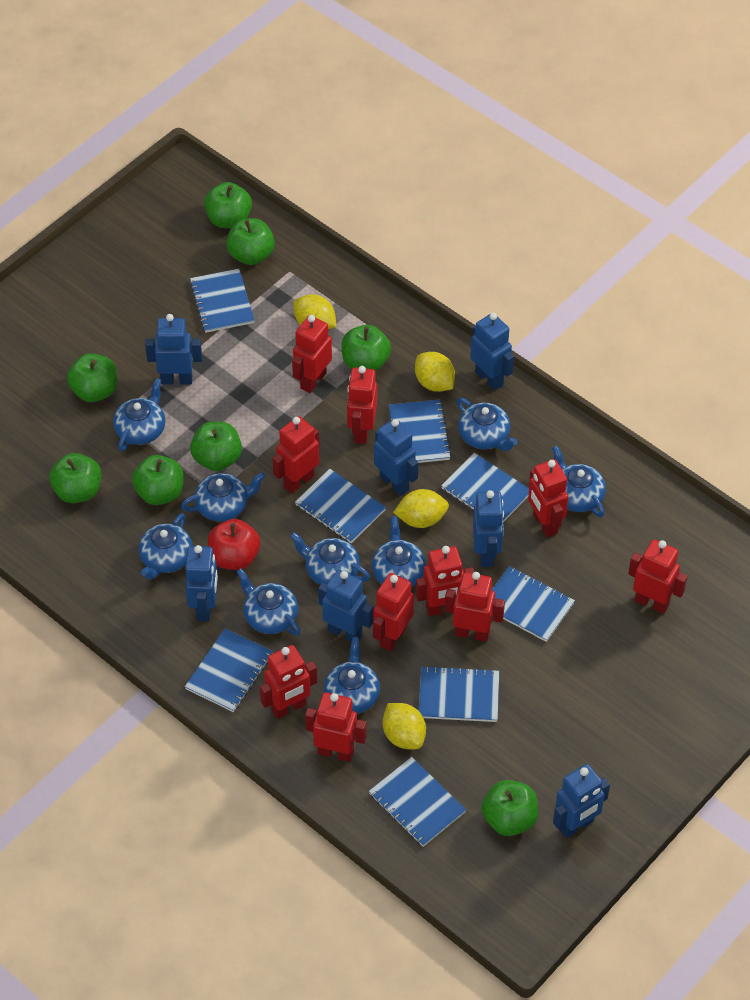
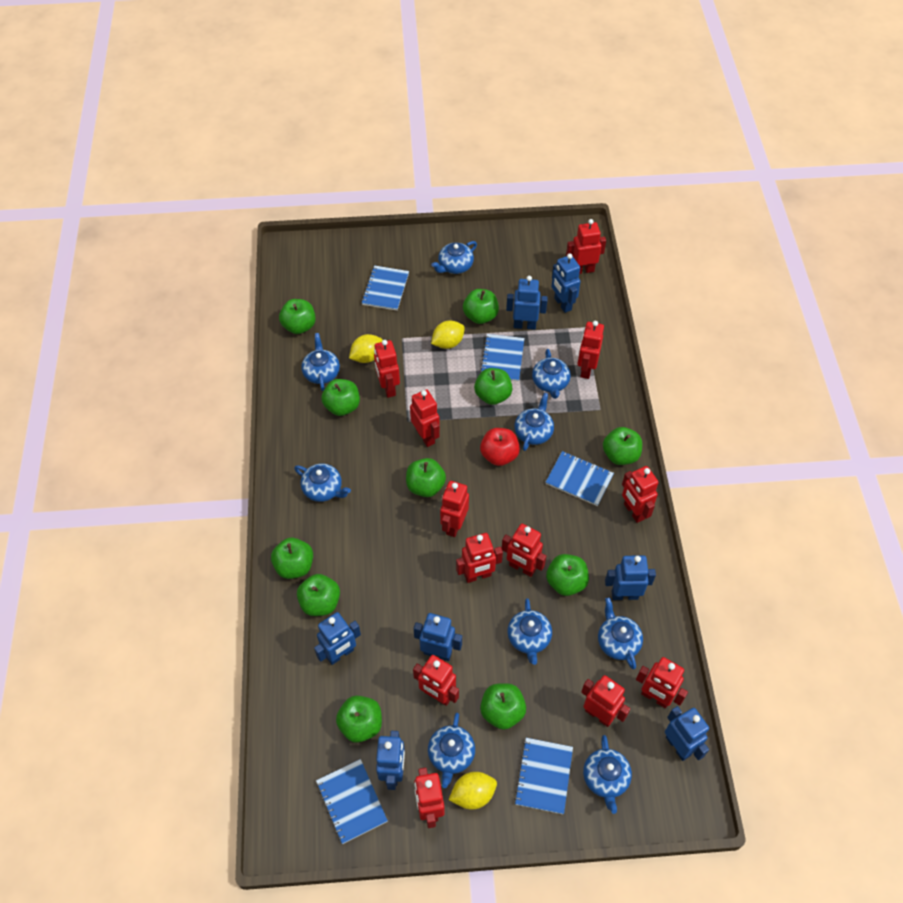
blue notebook: [185,628,273,712] [190,269,255,333] [295,469,386,543] [369,757,466,847] [389,400,451,463] [419,666,499,722] [441,453,529,522] [491,566,575,642] = 8 -> [316,759,388,844] [361,265,409,311] [480,334,524,382] [514,738,573,814] [546,451,614,506] = 5
green apple: [49,453,101,503] [67,353,117,402] [132,455,184,505] [190,422,242,471] [204,182,252,228] [226,218,275,265] [342,325,391,371] [482,780,538,836] = 8 -> [271,538,313,579] [279,299,316,334] [297,574,340,616] [321,379,360,416] [336,695,382,743] [406,458,446,497] [463,289,499,324] [474,368,512,405] [480,683,526,730] [546,554,589,596] [603,427,642,465] = 11
red robot: [260,645,317,719] [272,416,320,493] [292,315,332,393] [305,692,367,762] [347,366,377,444] [373,573,414,651] [416,546,474,616] [445,572,505,642] [528,459,568,537] [628,540,687,614] = 10 -> [374,340,400,398] [410,389,440,447] [413,655,459,706] [414,768,445,828] [440,481,469,537] [456,533,503,583] [502,524,546,577] [566,219,606,274] [577,321,604,379] [581,675,630,727] [622,466,659,523] [636,657,688,708] = 12
yellow lemon: [293,294,336,330] [383,703,426,749] [393,489,449,528] [415,352,455,392] = 4 -> [349,334,383,363] [431,320,465,349] [449,772,497,809] = 3

